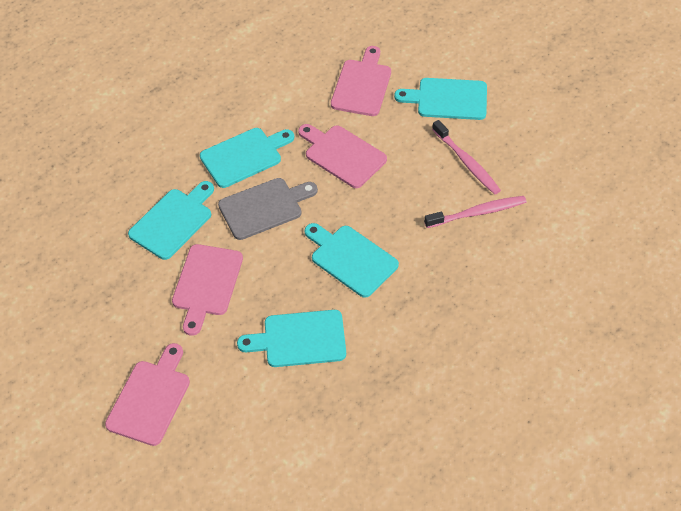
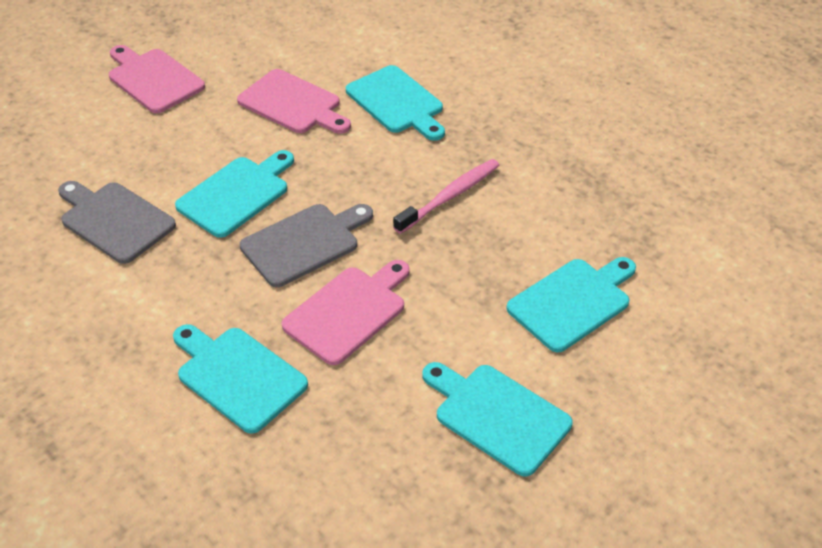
grey cutting board: [218,178,318,240] = 1 -> [58,181,176,264] [240,204,373,287] = 2
pink cutting board: [105,343,190,446] [172,244,243,336] [298,124,387,188] [331,46,391,116] = 4 -> [109,45,205,113] [237,69,351,134] [281,260,410,365] = 3
pink toothbrush: [424,196,526,228] [432,120,501,195] = 2 -> [393,159,499,234] = 1

